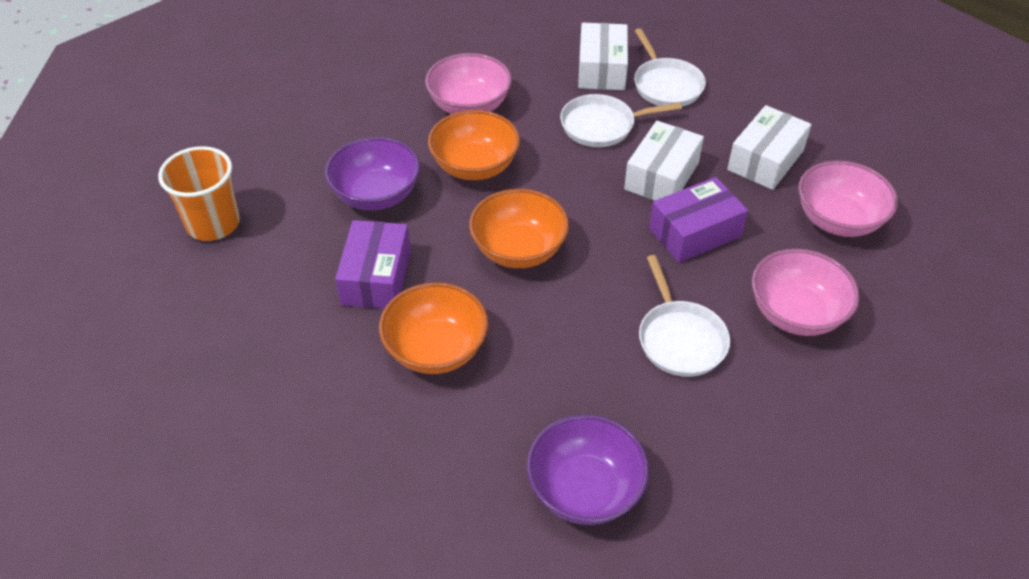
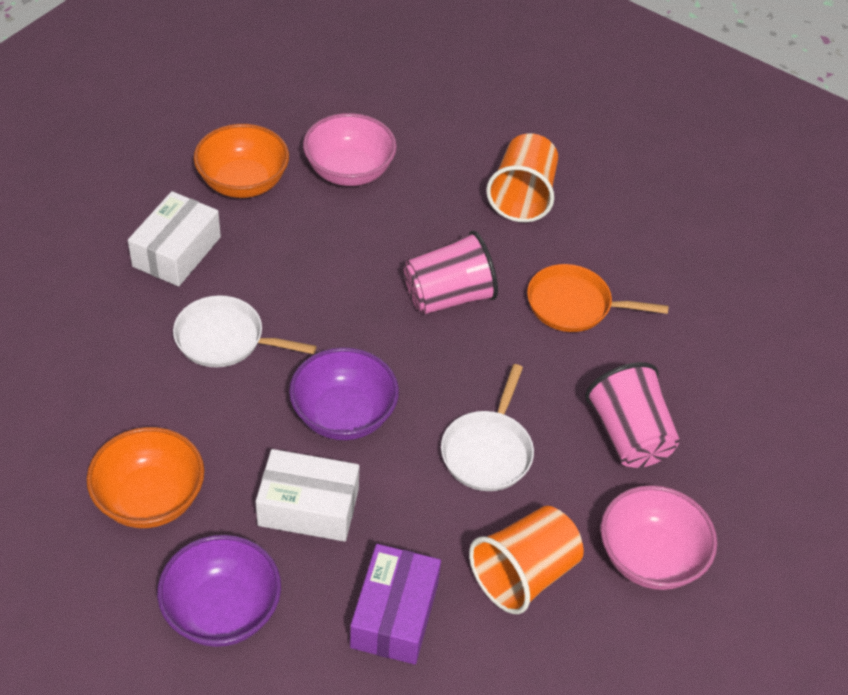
orange bowl: [379,282,488,374] [428,110,520,180] [469,189,569,268] = 3 -> [87,427,204,528] [194,124,289,198] = 2
orange cup: [158,146,240,241] = 1 -> [469,506,584,614] [486,133,558,222] = 2
orange pan: none = 0 -> [527,264,669,332] = 1
pink bowl: [425,53,512,114] [752,249,860,336] [798,161,898,237] = 3 -> [303,113,397,186] [601,485,717,590] = 2
pink cup: none = 0 -> [404,231,498,314] [585,362,680,468] = 2
purple box: [335,220,411,309] [649,177,748,263] = 2 -> [350,544,441,664] = 1
white box: [578,23,628,90] [624,121,704,201] [727,105,811,190] = 3 -> [128,191,221,286] [256,449,359,542] = 2
white pan: [560,94,682,147] [634,28,706,106] [639,255,730,377] = 3 -> [173,295,317,367] [441,364,534,491] = 2

